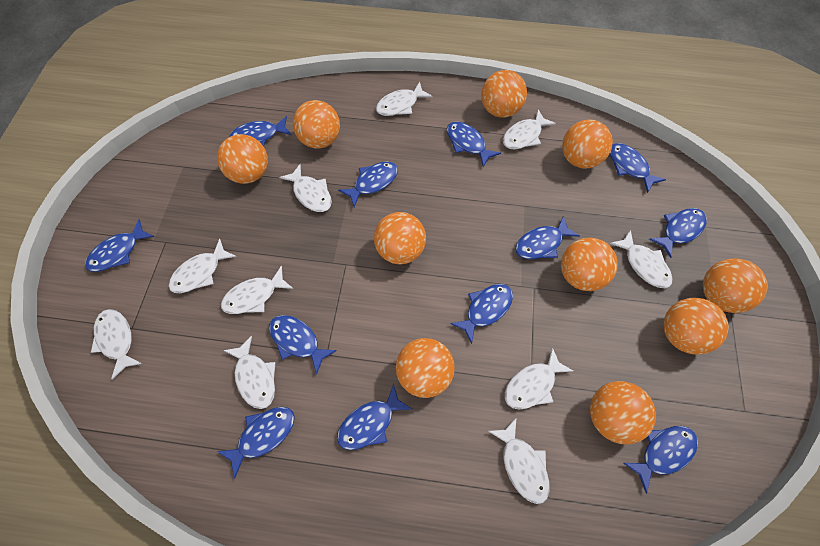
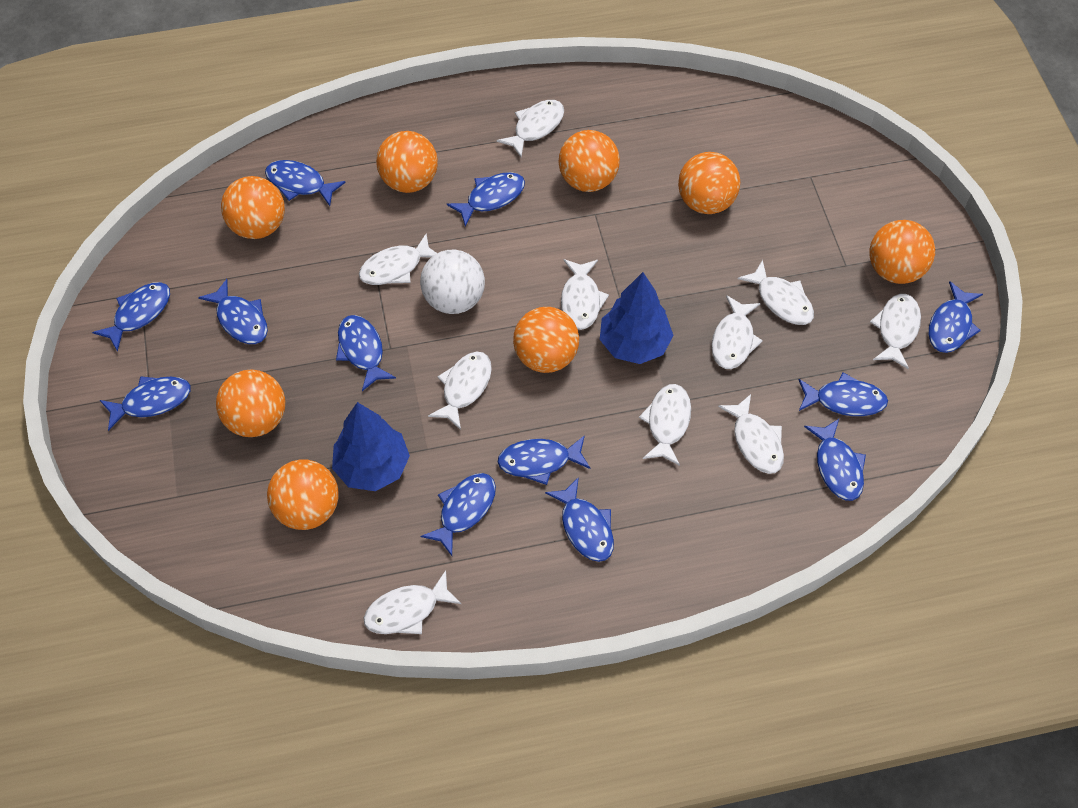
blue tree: none = 0 -> [332,402,410,491] [600,272,673,364] = 2
orange ball: [217,134,268,184] [293,100,340,149] [374,212,426,264] [396,338,455,398] [481,70,527,117] [561,238,618,291] [562,120,613,169] [590,381,656,444] [663,298,729,355] [703,258,768,313] = 10 -> [216,370,285,437] [221,176,285,239] [267,459,339,530] [376,131,438,193] [513,307,579,373] [559,130,620,192] [678,152,740,214] [869,220,935,284] = 8
white ball: none = 0 -> [420,250,485,314] = 1

